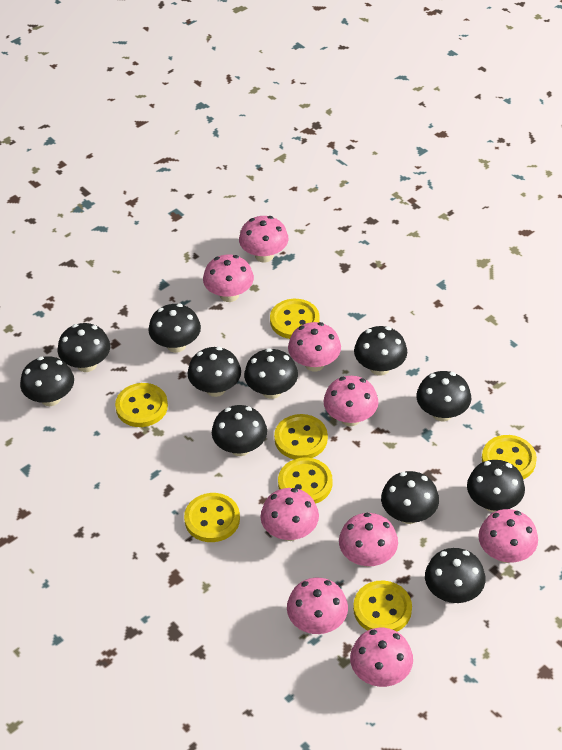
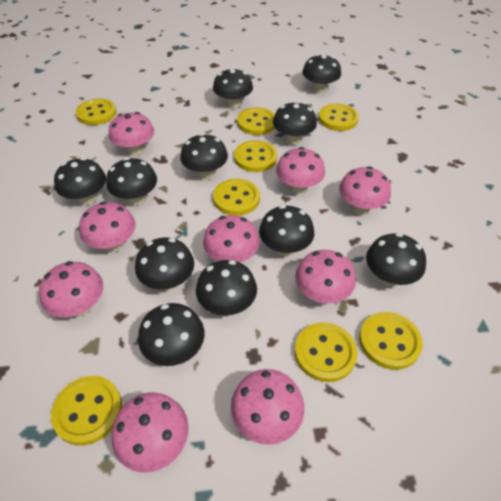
yellow button: [115,383,168,427] [184,493,240,542] [270,299,320,339] [274,414,328,459] [278,457,332,504] [353,580,412,631] [482,435,537,479] = 7 -> [51,376,122,446] [75,98,116,125] [213,179,260,216] [234,140,277,172] [237,107,275,135] [295,322,358,382] [318,104,359,131] [359,312,423,370] = 8

